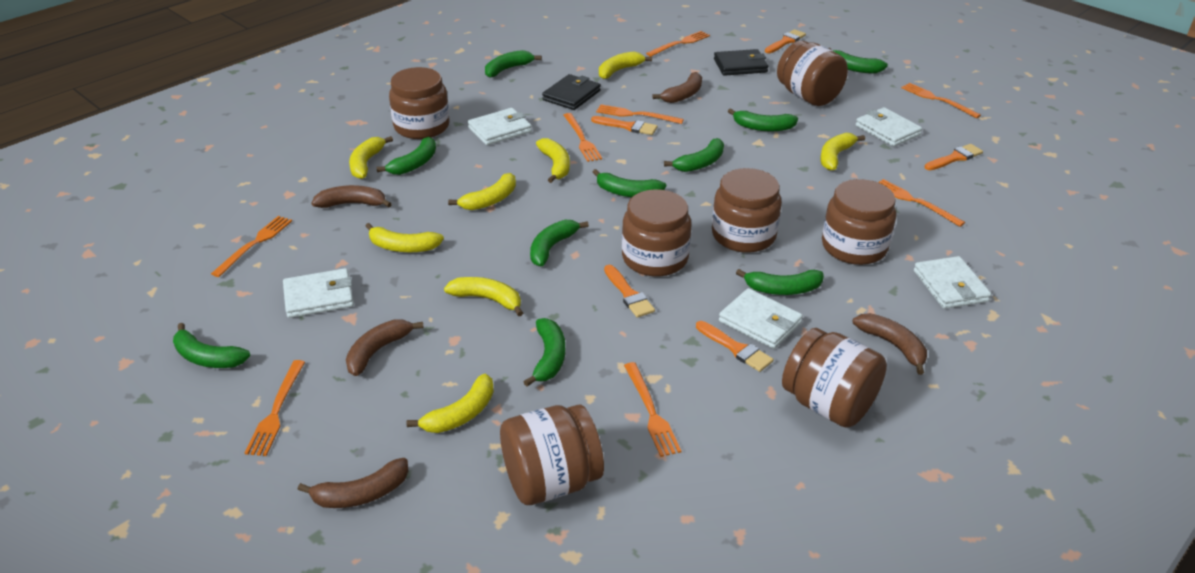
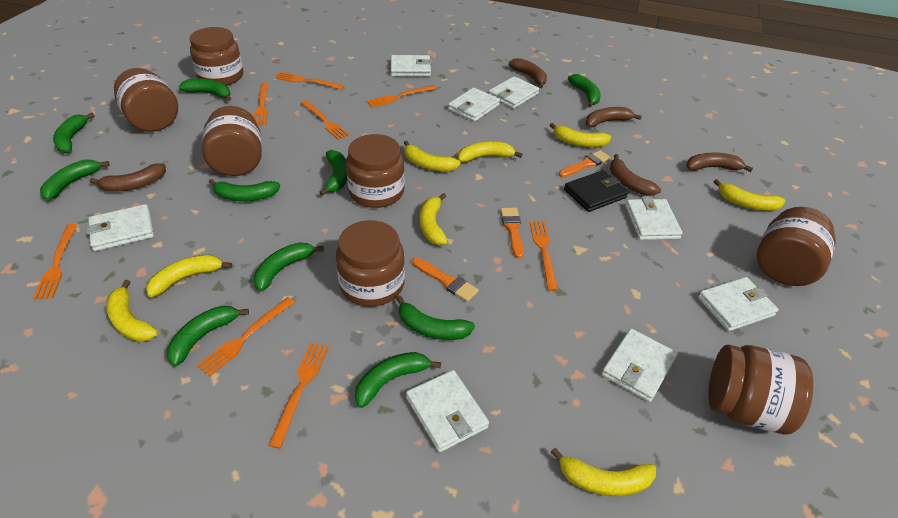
black wallet: [542,74,601,110] [714,49,768,76] = 2 -> [564,170,628,212] = 1
orange brush: [591,116,657,135] [604,265,655,318] [696,321,773,372] [765,29,806,53] [925,144,983,170] = 5 -> [412,258,479,302] [501,207,524,259] [559,150,611,177] = 3
white wallet: [283,268,354,318] [468,108,532,145] [719,288,803,349] [856,107,922,147] [914,256,991,309] = 5 -> [86,204,154,251] [391,55,432,76] [406,370,489,452] [448,88,500,122] [489,76,539,109] [602,328,678,402] [625,197,683,240] [698,277,779,331] = 8

